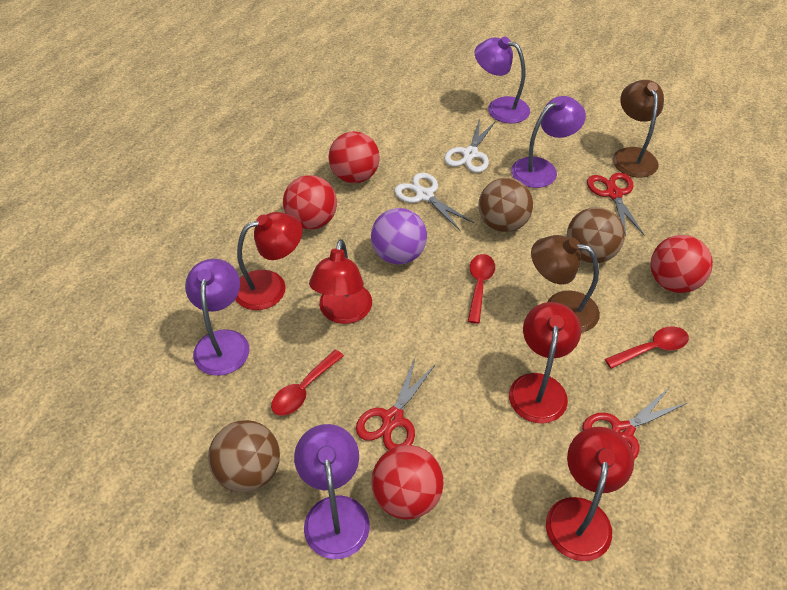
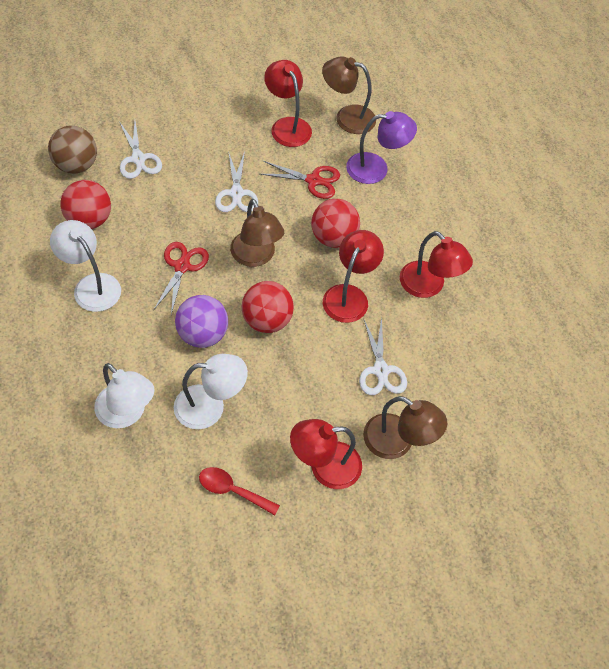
brown ball: [208,420,280,493] [478,178,533,232] [567,207,625,263] = 3 -> [48,125,97,174] = 1
brown lamp: [531,235,600,333] [613,80,664,178] = 2 -> [230,199,284,267] [322,56,376,134] [363,396,447,459] = 3
purple lamp: [185,259,249,376] [294,424,370,559] [475,36,530,124] [511,96,586,188] = 4 -> [346,111,417,184] = 1
red ball: [283,175,337,230] [328,131,380,183] [371,445,444,519] [651,235,713,293] = 4 -> [61,180,111,229] [242,281,294,333] [311,199,360,248] = 3
red scissors: [356,358,436,450] [582,387,687,460] [587,173,644,236] = 3 -> [153,242,209,315] [260,161,340,199] = 2
red spoon: [271,349,344,416] [468,254,495,324] [605,327,689,369] = 3 -> [199,467,280,515] = 1
white lamp: none = 0 -> [50,220,121,312] [94,363,155,428] [174,354,248,429] = 3
white scissors: [394,173,474,231] [444,119,496,173] = 2 -> [120,121,162,179] [215,151,258,212] [359,317,407,395] = 3

